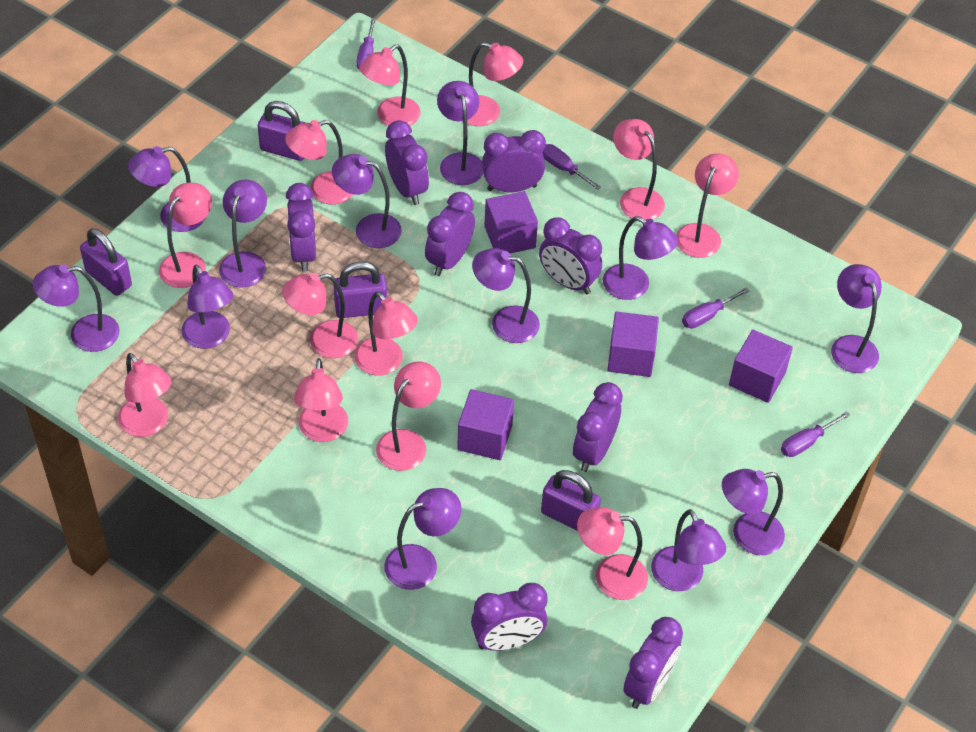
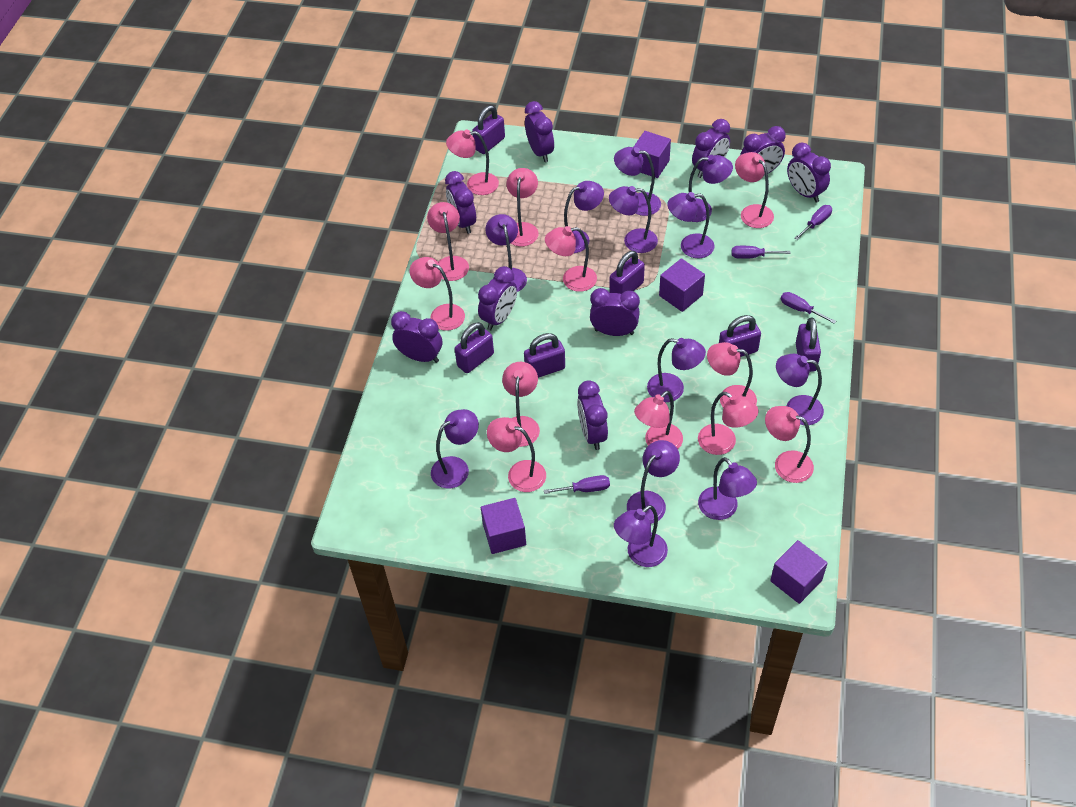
purple clock: [286,183,316,272] [385,120,429,205] [425,192,475,276] [471,583,548,651] [482,130,546,192] [539,217,602,294] [573,382,623,472] [623,617,683,709] = 8 -> [391,311,442,363] [445,171,476,234] [478,266,517,330] [525,101,554,162] [577,380,608,450] [590,288,640,336] [692,119,730,178] [740,126,786,175] [787,143,831,202] = 9
purple padlock: [80,228,132,296] [258,101,305,161] [333,262,387,318] [541,470,601,531] = 4 -> [455,322,494,373] [472,105,505,154] [524,333,565,378] [609,251,645,294] [719,315,761,357] [796,317,821,372] = 6

